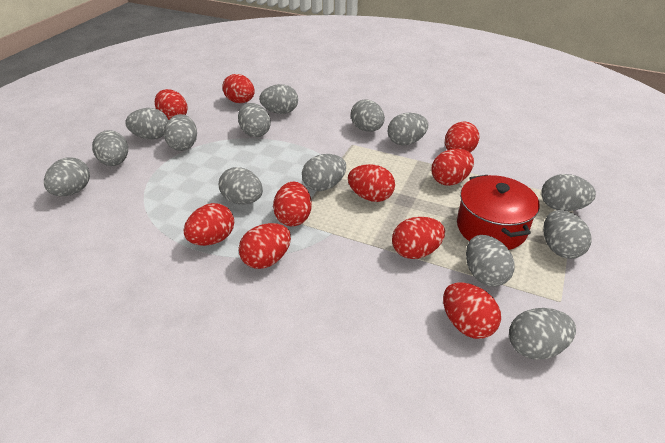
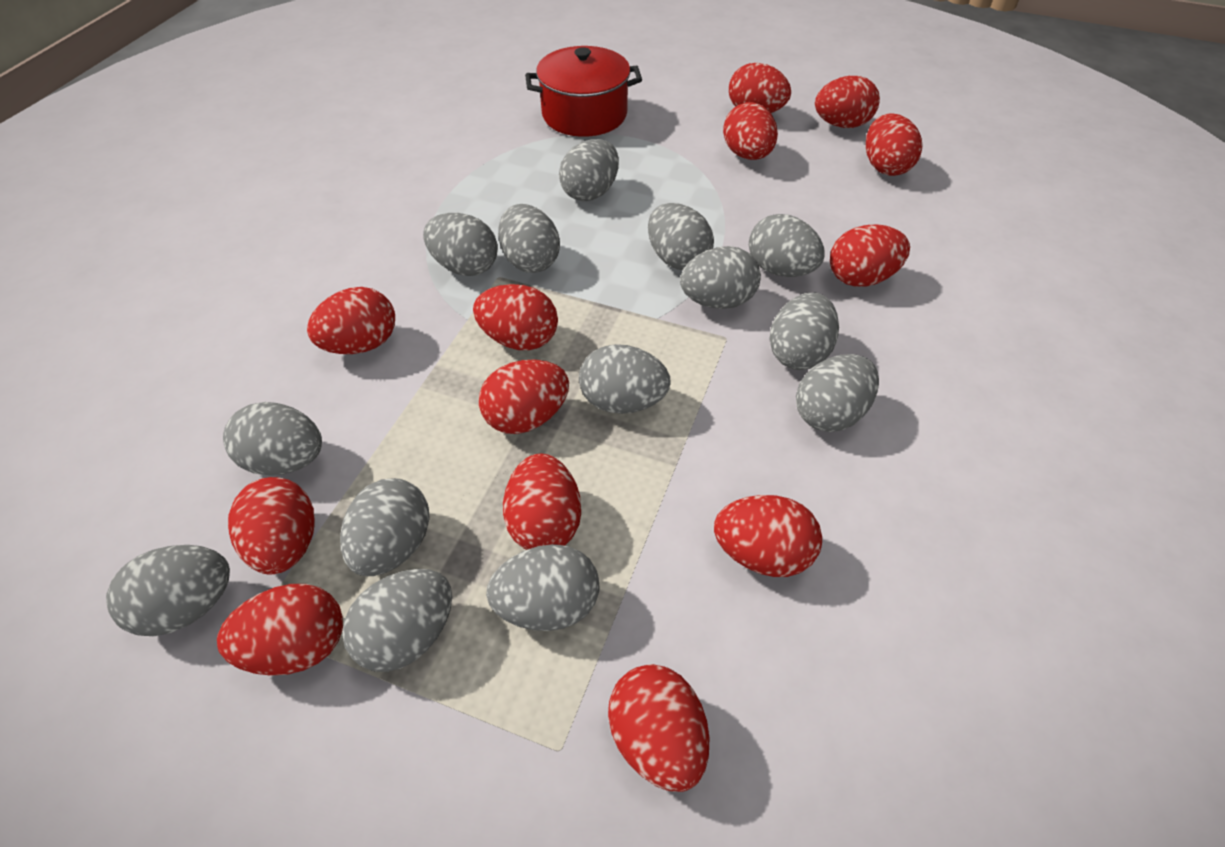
red egg: [155,89,188,120] [184,203,234,246] [222,74,255,103] [239,223,291,269] [273,182,312,226] [348,164,395,202] [392,217,445,259] [431,149,474,186] [443,283,501,339] [445,121,479,153] = 10 -> [217,584,343,676] [228,477,315,574] [307,287,395,354] [473,284,558,350] [479,359,569,434] [503,453,581,550] [608,664,709,792] [714,495,822,577] [723,102,778,160] [729,63,791,113] [815,76,880,128] [830,224,910,287] [866,113,922,176] = 13

